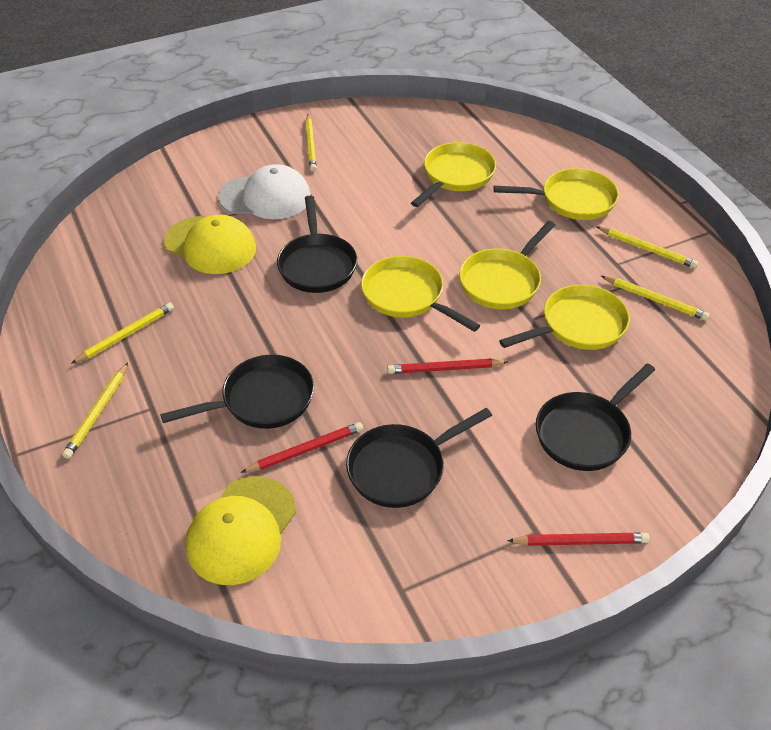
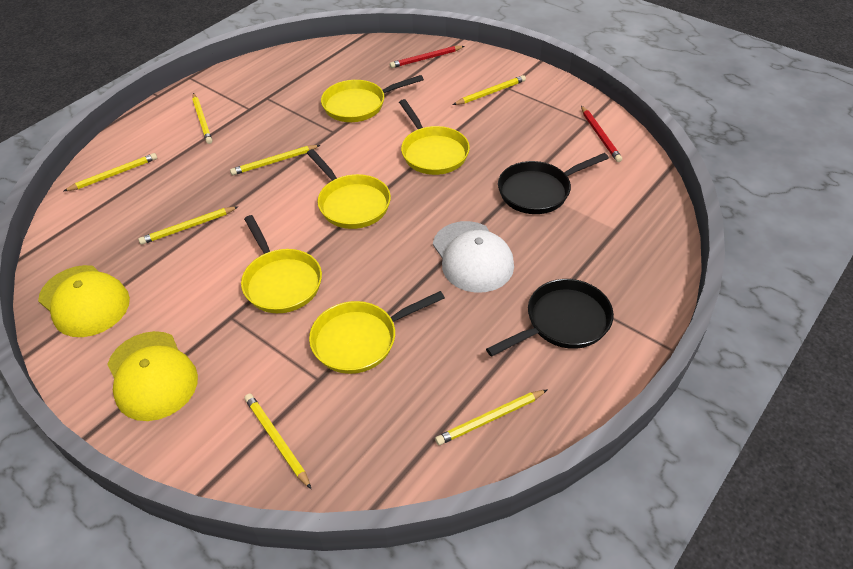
black pan: [160,355,314,429] [277,196,357,293] [346,408,492,508] [536,363,655,471] = 4 -> [486,279,614,357] [498,153,609,214] = 2
red pencil: [241,422,363,473] [387,359,508,374] [507,533,650,546] = 3 -> [390,46,464,68] [581,106,622,162] = 2
yellow pencil: [62,363,128,459] [71,303,174,364] [305,114,317,172] [596,226,698,268] [601,276,710,321] = 5 -> [64,153,157,191] [138,206,239,245] [192,93,213,144] [230,145,320,175] [244,394,311,489] [435,389,548,445] [453,75,526,105] = 7

